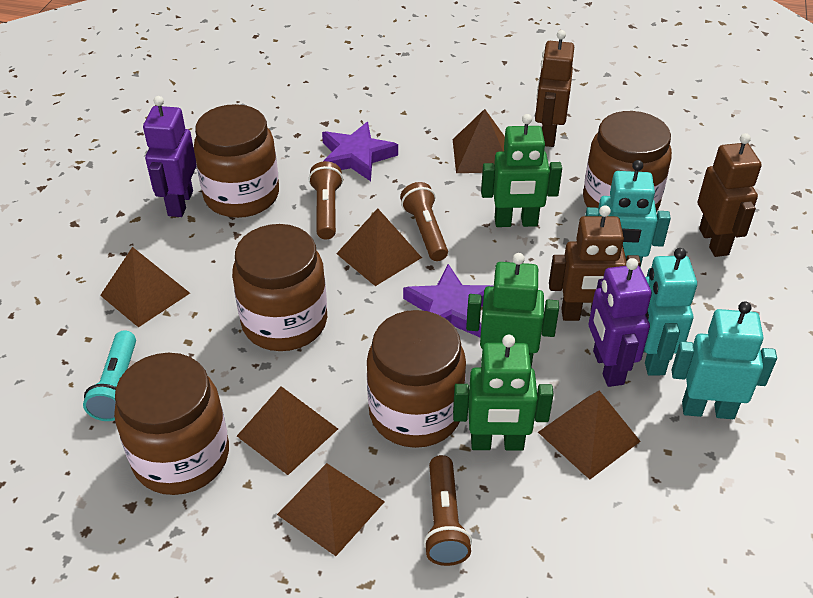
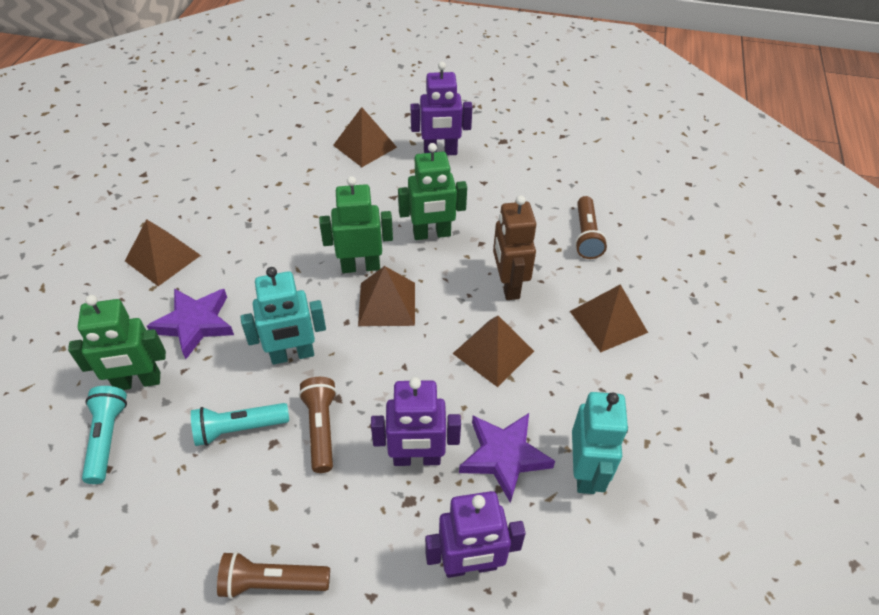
brown jar: [114,353,229,495] [194,104,279,218] [232,224,327,351] [367,310,466,448] [583,111,672,212] = 5 -> none = 0
brown pyramid: [100,247,190,327] [237,386,338,475] [277,463,385,556] [336,208,422,286] [453,109,505,173] [538,391,640,480] = 6 -> [125,219,201,286] [333,107,397,167] [358,266,415,326] [453,316,534,387] [570,284,648,352] = 5
brown robot: [535,30,574,147] [549,206,641,321] [698,133,761,257] = 3 -> [493,195,536,300] = 1
purple robot: [143,96,196,217] [589,258,652,387] = 2 -> [371,377,461,466] [410,62,473,155] [425,491,526,578] = 3
turquoise flashlight: [83,330,136,421] = 1 -> [82,386,127,484] [191,403,289,446] = 2
turquoise robot: [585,160,671,268] [644,248,697,376] [672,301,777,419] = 3 -> [240,267,326,365] [572,392,628,494] = 2

